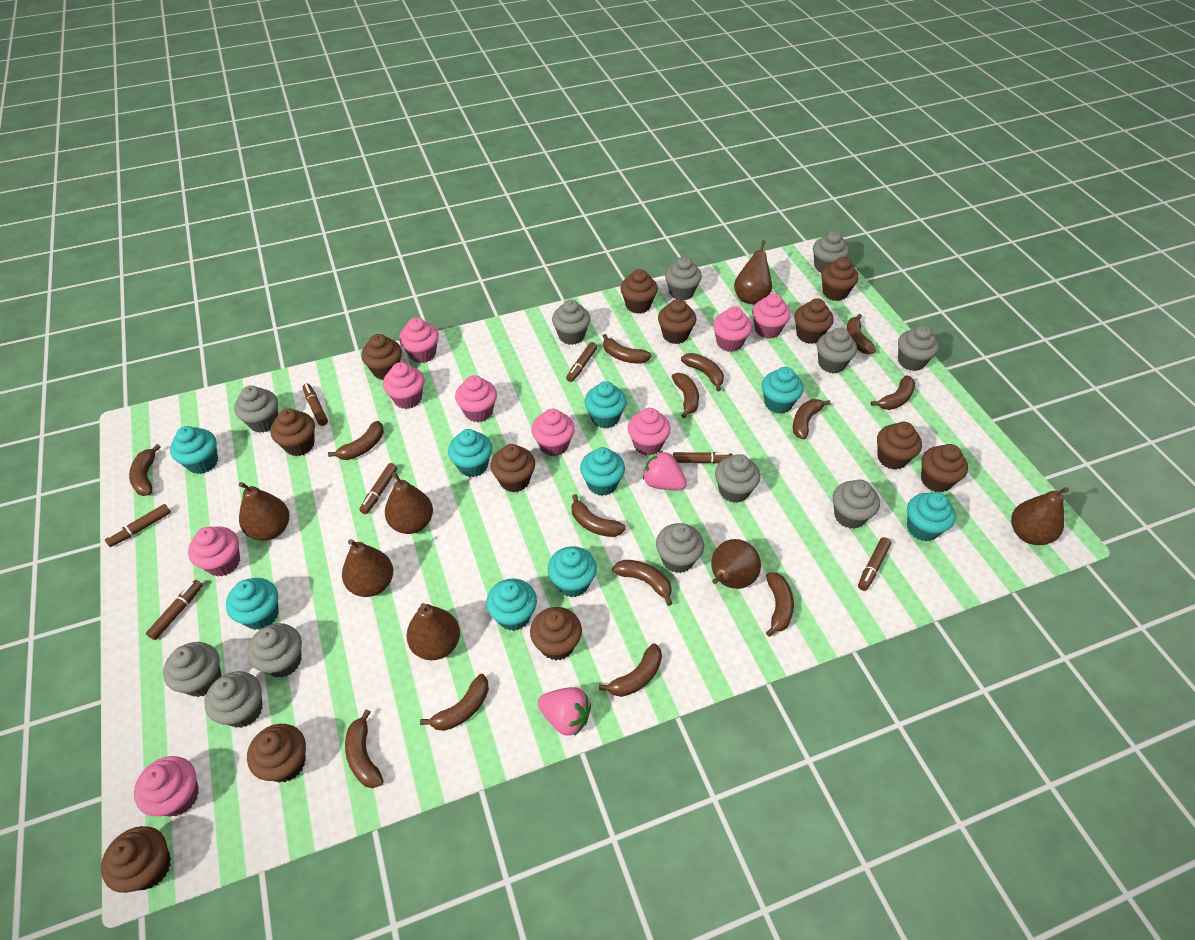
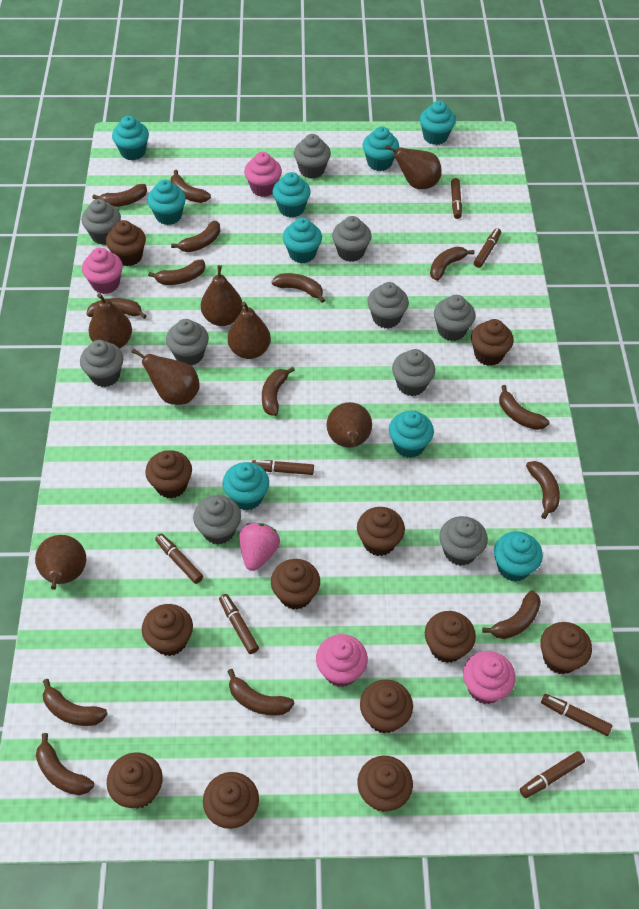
grey cupcake: [163,642,222,697] [204,671,263,728] [234,386,278,433] [247,623,302,678] [552,299,590,345] [656,523,704,573] [665,256,702,300] [715,454,760,503] [813,231,849,273] [817,327,857,373] [833,480,880,529] [898,325,939,371] = 12 -> [80,340,124,387] [82,199,121,245] [166,319,209,366] [193,495,241,545] [294,134,331,179] [332,216,372,262] [367,282,409,328] [392,349,435,396] [434,295,475,341] [439,516,488,566] = 10
pink cupcake: [134,756,199,816] [188,527,240,577] [383,362,425,409] [399,317,439,363] [455,375,497,422] [531,409,575,456] [627,408,671,456] [713,306,752,352] [752,293,791,339] = 9 -> [82,248,123,294] [244,152,282,197] [316,634,368,687] [463,651,516,704] = 4
pink strawberry: [538,687,591,736] [643,451,687,490] = 2 -> [239,523,280,571] = 1

